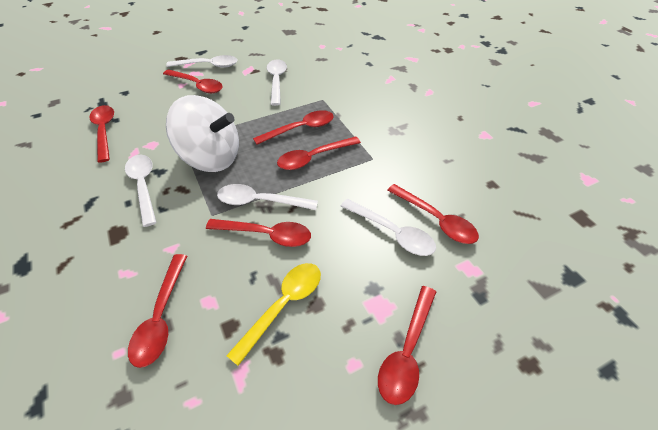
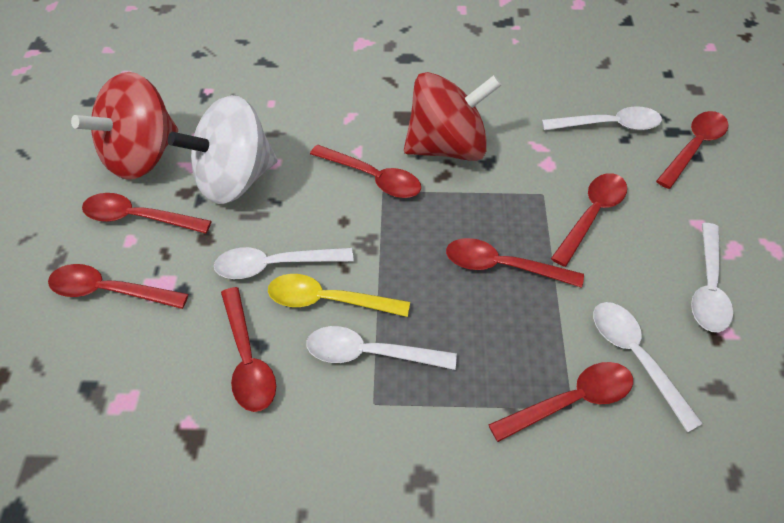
red spinning top: none = 0 -> [71,72,178,180] [404,72,501,161] = 2

